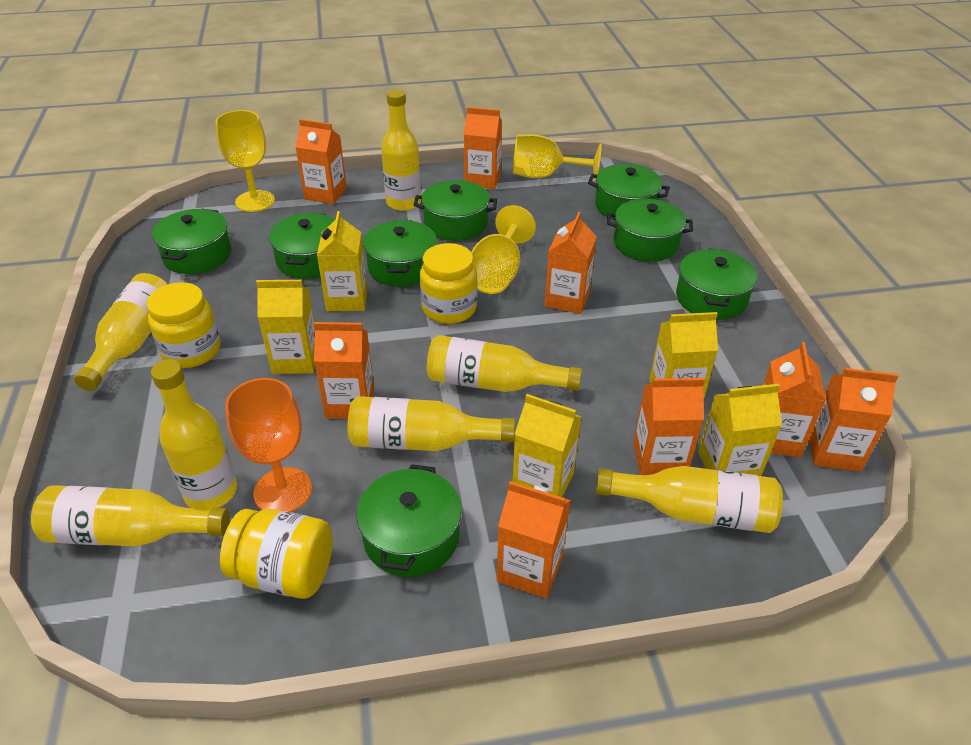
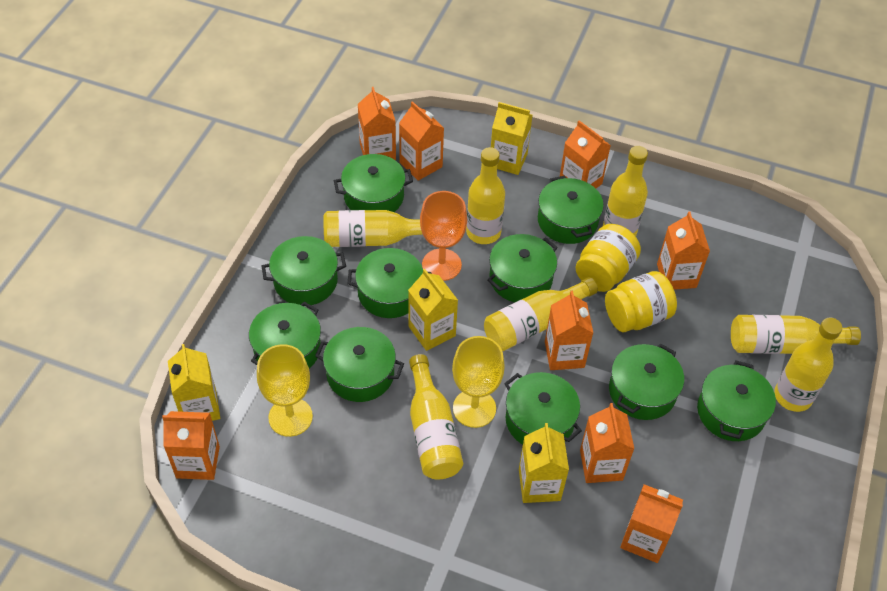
green pot: [152,209,231,274] [269,213,335,279] [357,464,462,577] [363,220,437,287] [414,180,497,241] [588,164,670,220] [607,198,693,262] [676,248,757,320] = 8 -> [249,302,321,368] [262,236,346,305] [315,327,404,402] [334,154,413,212] [347,248,432,318] [487,234,558,302] [504,372,582,445] [538,176,604,244] [609,343,684,420] [697,361,776,441] = 10
yellow carton: [256,280,315,374] [317,211,368,311] [513,394,581,497] [649,312,718,397] [698,384,782,476] = 5 -> [168,344,220,421] [408,269,458,351] [491,102,532,175] [519,423,569,503] = 4
yellow goblet: [215,110,275,212] [471,205,536,294] [513,134,602,182] = 3 -> [257,344,313,437] [452,336,505,428] = 2
yellow jar: [147,282,221,368] [220,509,333,599] [420,243,477,324] = 3 -> [575,224,641,292] [605,271,677,332] = 2

